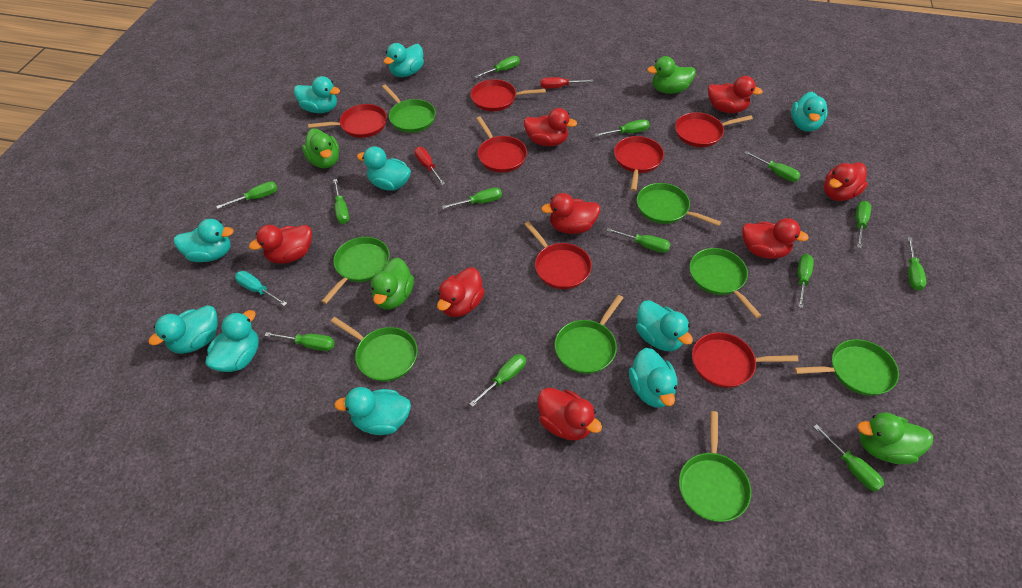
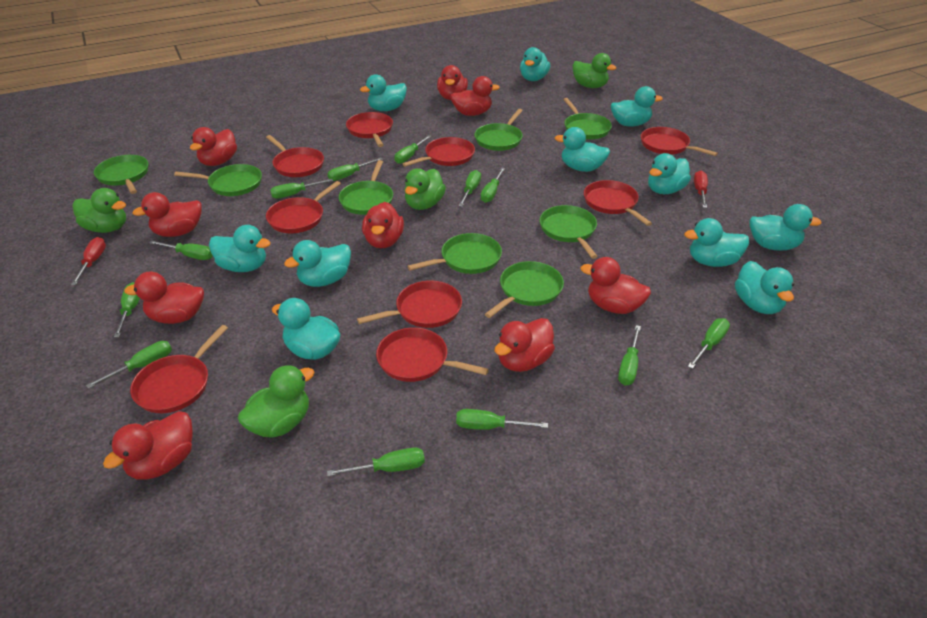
green screwdriver: [216,181,278,209] [265,332,335,351] [333,179,349,224] [442,187,502,209] [470,354,526,407] [474,56,520,78] [595,119,650,136] [606,228,670,253] [744,151,801,182] [798,254,814,308] [813,424,884,492] [856,201,871,248] [907,237,926,291] = 13 -> [86,341,172,389] [114,282,140,338] [149,240,213,260] [270,179,333,199] [327,158,383,181] [327,448,425,476] [394,135,431,164] [456,409,548,430] [458,170,481,207] [481,168,505,203] [618,325,641,386] [688,318,730,369] = 12
red duck: [249,225,312,264] [437,267,485,317] [524,108,577,146] [538,388,602,441] [541,193,600,234] [708,76,763,113] [742,218,809,259] [824,162,868,201] = 8 -> [103,411,193,480] [124,271,204,324] [132,192,201,237] [190,127,237,166] [362,202,404,248] [437,65,468,100] [450,76,500,116] [494,318,555,372] [580,257,651,314] = 9
red pan: [308,104,387,138] [471,79,546,111] [476,116,527,172] [524,221,592,289] [614,136,664,191] [675,112,753,147] [692,332,799,388] = 7 -> [130,325,228,413] [266,135,324,177] [266,181,341,233] [346,112,393,147] [357,281,462,328] [376,327,489,382] [402,137,475,167] [584,180,652,226] [641,127,718,156] = 9
turquoise duck: [148,305,218,354] [174,219,234,262] [205,310,259,372] [294,76,340,113] [334,387,411,435] [357,146,411,191] [384,43,424,77] [629,348,677,407] [636,300,693,351] [791,92,828,132] = 10 -> [209,225,271,272] [272,298,340,360] [284,240,351,287] [360,74,407,111] [520,47,550,81] [554,127,610,172] [611,86,663,127] [648,153,691,194] [684,218,749,267] [735,261,794,314] [749,204,822,251] = 11
turquoise screwdriver: [235,271,287,306] = 1 -> none = 0

